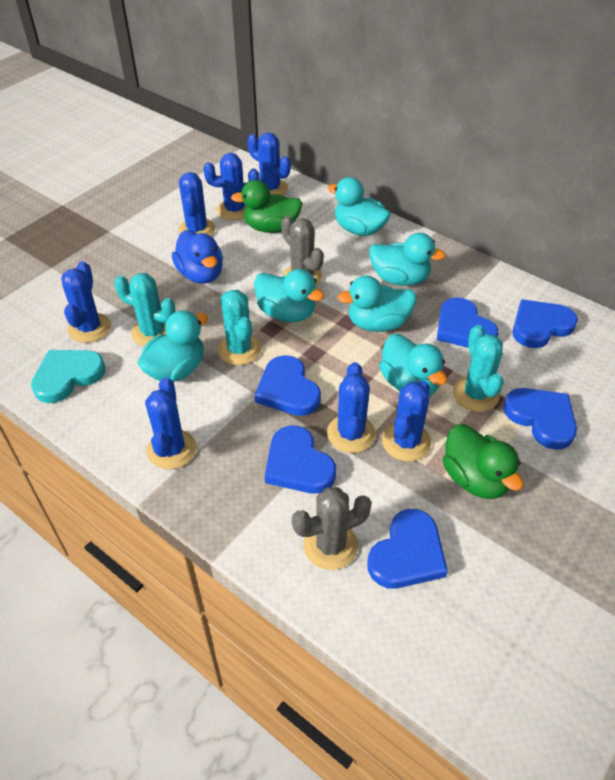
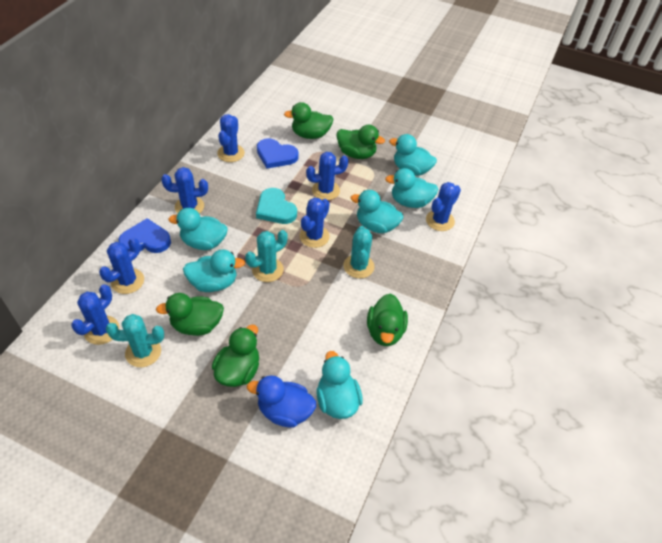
blue heart: [255,355,321,416] [265,426,336,493] [367,509,448,589] [437,297,499,348] [503,388,577,450] [512,299,578,348] = 6 -> [118,218,171,253] [257,138,299,169] = 2
green duck: [231,180,303,233] [443,424,524,499] = 2 -> [156,293,224,336] [212,325,259,387] [284,102,333,139] [336,125,385,159] [367,294,408,346] = 5
grey cactus: [281,216,324,286] [292,487,372,570] = 2 -> none = 0

